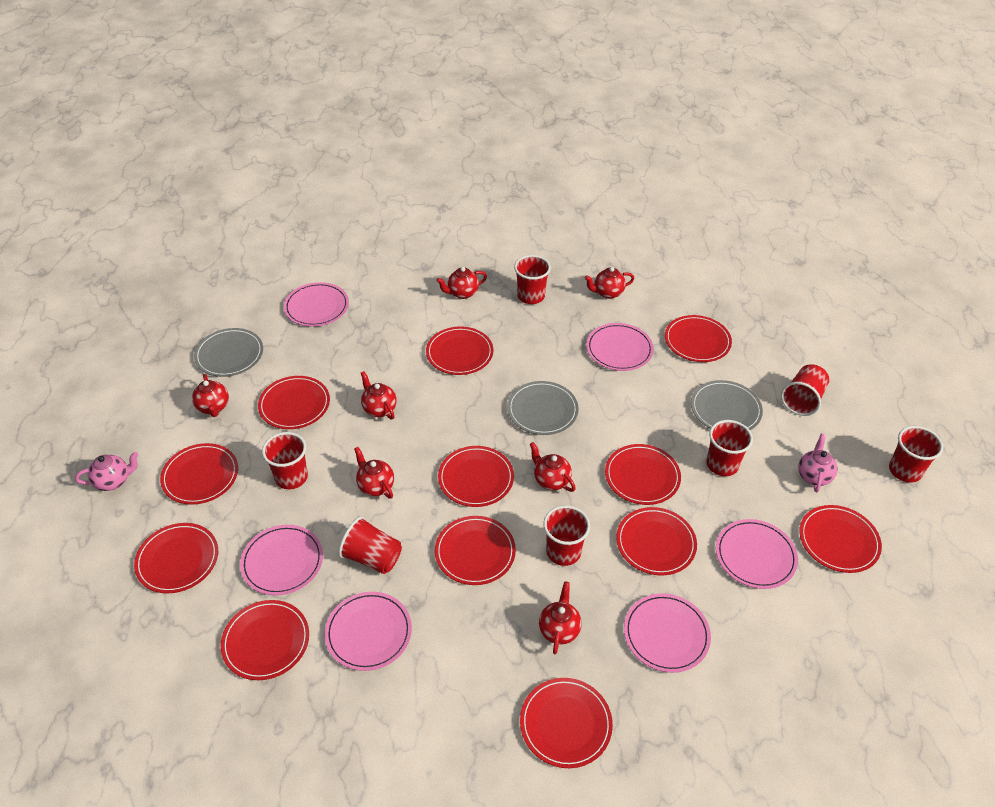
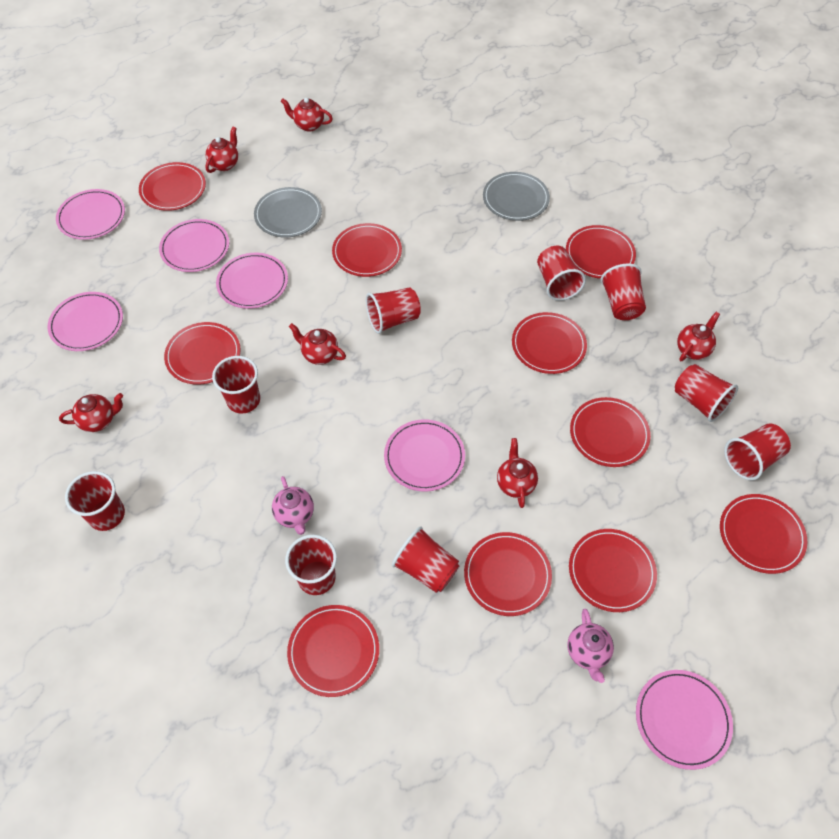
grey plate: [194,328,263,377] [507,381,579,435] [691,380,763,430] = 3 -> [254,187,322,237] [483,172,550,221] = 2
red cup: [262,432,308,489] [338,516,402,574] [514,255,551,304] [543,505,590,566] [706,420,753,476] [781,364,829,416] [889,426,943,483] = 7 -> [65,471,125,531] [212,356,260,414] [285,535,337,595] [366,287,421,334] [392,527,459,593] [537,246,586,301] [601,263,646,320] [675,364,738,422] [724,424,791,480] = 9
red plate: [134,523,218,593] [160,443,238,505] [221,600,309,680] [258,376,330,429] [426,326,493,375] [435,516,516,585] [438,446,514,507] [520,678,613,768] [605,444,681,505] [616,507,697,576] [665,315,732,362] [799,505,882,573] = 12 -> [139,162,206,211] [164,322,241,385] [287,605,379,697] [332,223,402,277] [464,532,552,616] [512,312,587,374] [566,225,636,279] [569,529,657,612] [570,397,651,467] [720,494,807,574] = 10
red teapot: [192,374,229,417] [354,447,394,499] [361,371,397,420] [436,267,487,299] [530,442,576,492] [539,581,582,654] [585,267,635,299] = 7 -> [59,393,123,432] [206,127,238,173] [281,98,333,132] [289,323,346,365] [497,438,538,508] [677,312,720,361] = 6

